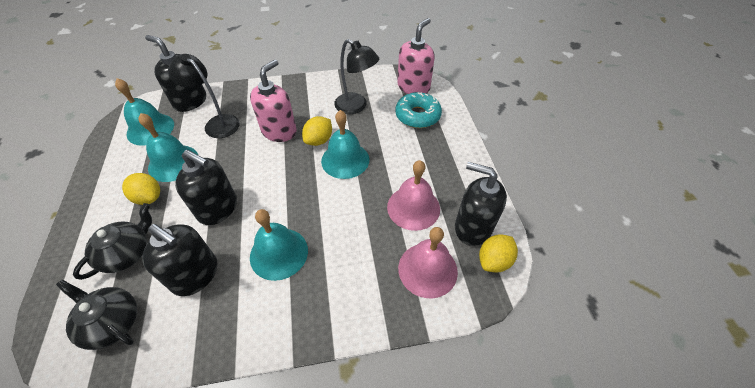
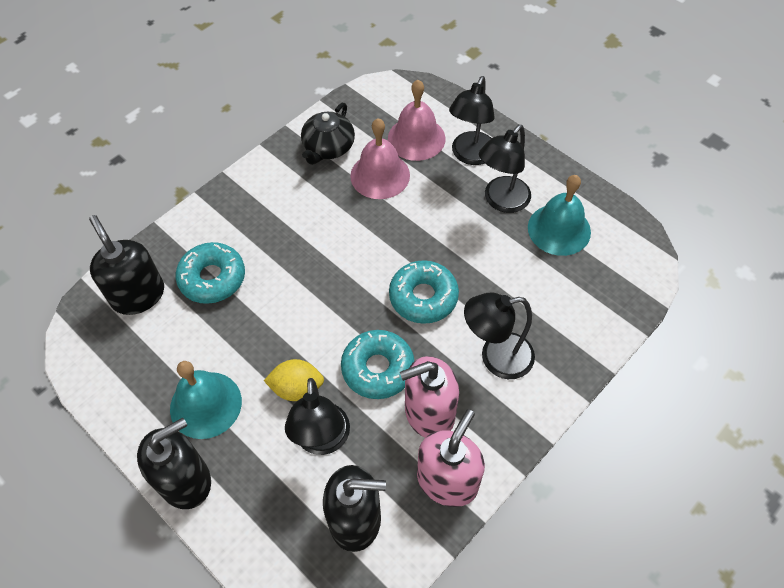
black lamp: [168,54,240,138] [334,39,379,114] = 2 -> [285,378,350,455] [449,76,495,165] [464,293,535,379] [479,125,531,213] = 4
black soap dispenser: [143,224,217,296] [145,35,206,112] [175,150,237,225] [455,162,507,246] = 4 -> [89,215,164,315] [137,417,211,509] [323,465,386,552] = 3
black teapot: [56,280,137,350] [73,203,152,280] = 2 -> [301,103,355,165] = 1
turquoise bell: [115,78,174,146] [139,113,198,182] [250,209,308,281] [321,110,369,179] = 4 -> [170,361,242,439] [528,175,591,256] = 2
turquoise donut: [395,92,442,128] = 1 -> [176,242,245,304] [341,330,414,399] [389,260,459,324] = 3
yellow lemon: [122,173,160,205] [302,116,332,146] [479,234,518,272] = 3 -> [264,359,324,401] = 1

